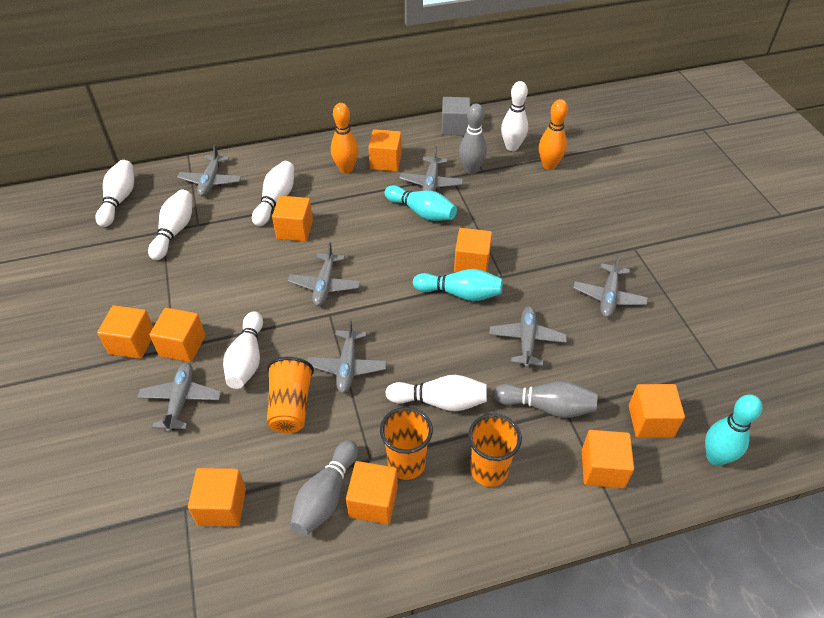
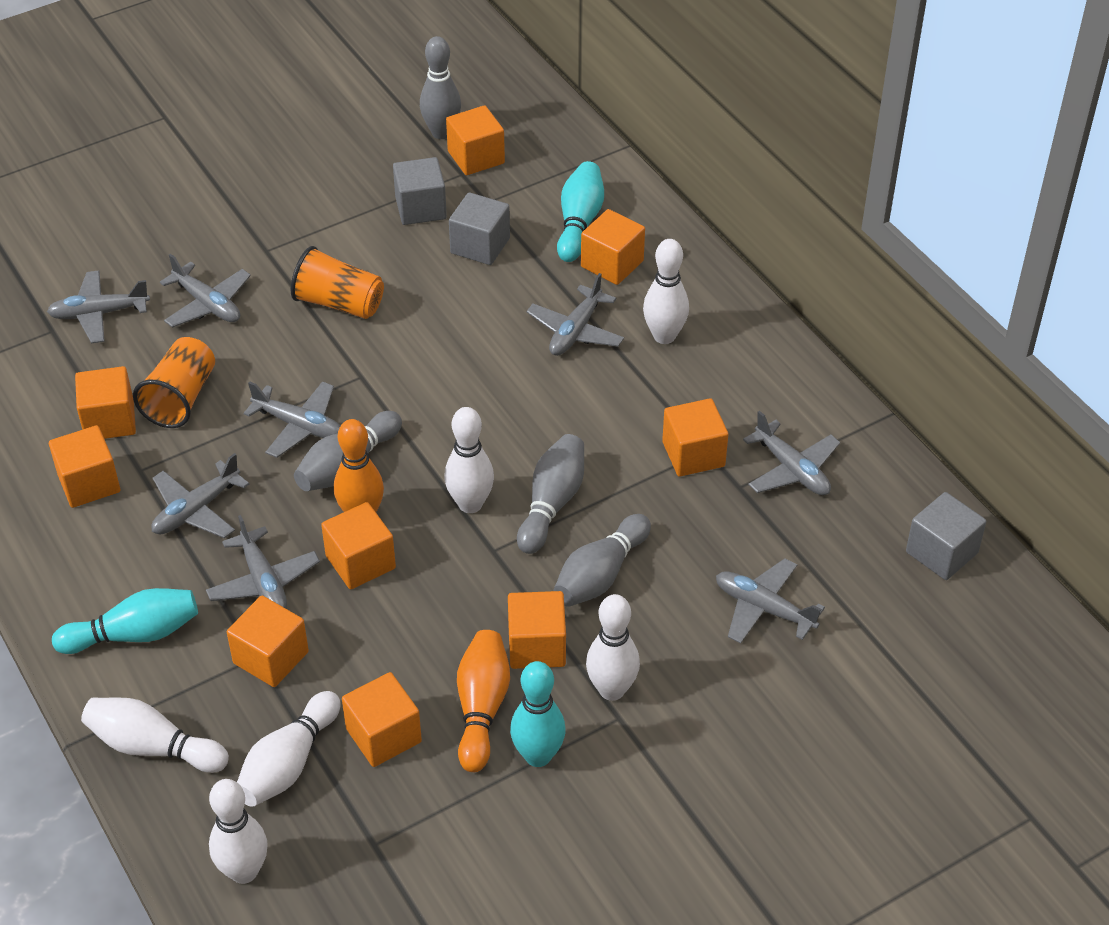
grey bowling pin: [290,440,358,536] [459,103,487,174] [493,381,598,418] = 3 -> [294,411,402,491] [420,36,461,139] [517,434,584,554] [553,514,651,607] = 4
grey cube: [441,97,470,136] = 1 -> [393,157,447,225] [449,192,510,265] [906,492,986,580] = 3
grey plane: [137,363,221,433] [177,144,241,197] [288,242,360,306] [308,319,387,393] [399,146,463,191] [489,306,567,368] [573,254,648,318] = 7 -> [47,270,150,343] [151,453,249,538] [160,254,251,328] [206,515,320,608] [243,381,340,458] [527,273,624,356] [716,558,825,644] [743,411,840,495] = 8
orange cup: [267,357,314,433] [380,407,433,480] [468,413,522,487] = 3 -> [133,337,215,428] [291,246,384,319] = 2

